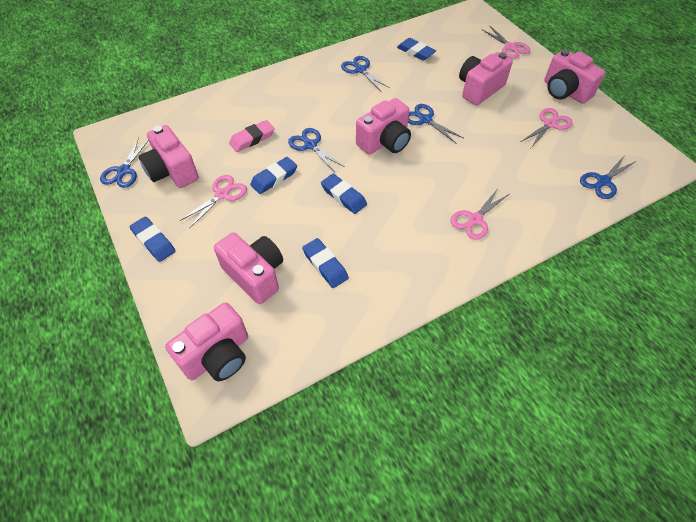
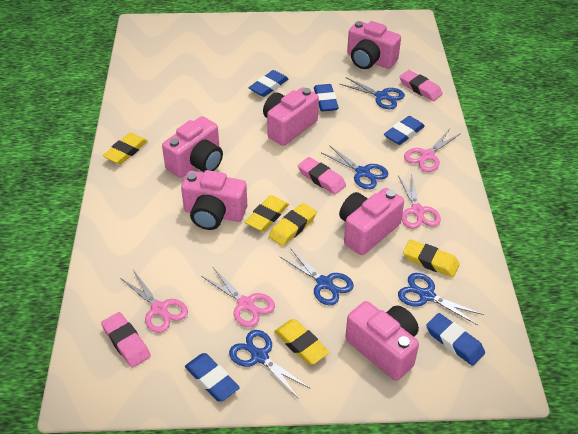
pink eraser: [229,120,275,152] = 1 -> [101,312,151,368] [298,157,346,194] [399,70,443,101] = 3
yellow eraser: none = 0 -> [103,133,148,164] [245,195,289,232] [269,203,317,246] [274,319,329,365] [403,239,460,277] = 5

